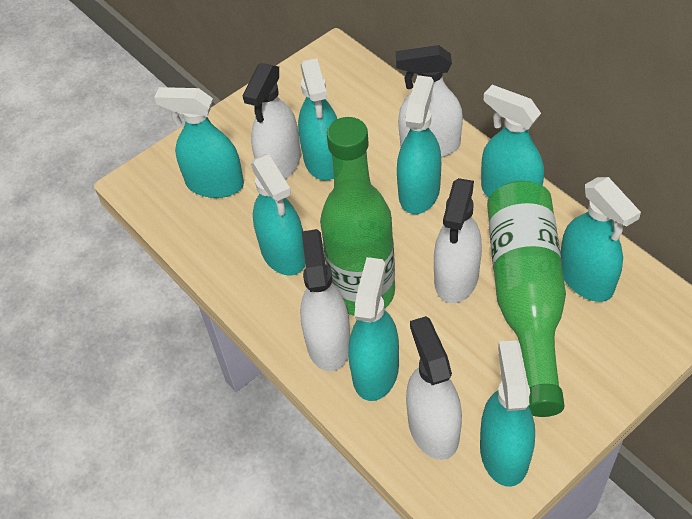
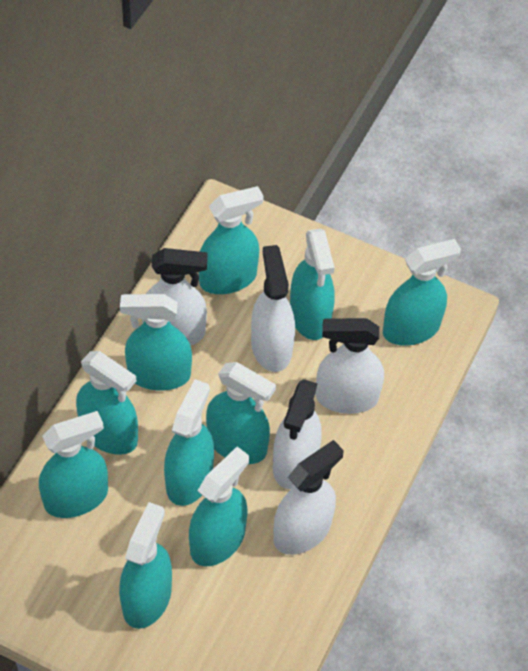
green bottle: [320,117,395,316] [487,181,566,417] = 2 -> none = 0
turquoise spray bottle: [154,87,244,198] [251,154,306,276] [298,58,337,181] [348,257,399,401] [397,75,441,214] [480,340,535,487] [481,85,544,198] [560,177,641,302] = 8 -> [39,411,108,518] [76,351,138,455] [119,502,172,629] [120,294,192,391] [164,379,214,506] [189,447,249,566] [198,186,264,294] [206,362,276,464] [290,228,335,340] [383,239,461,346] = 10

